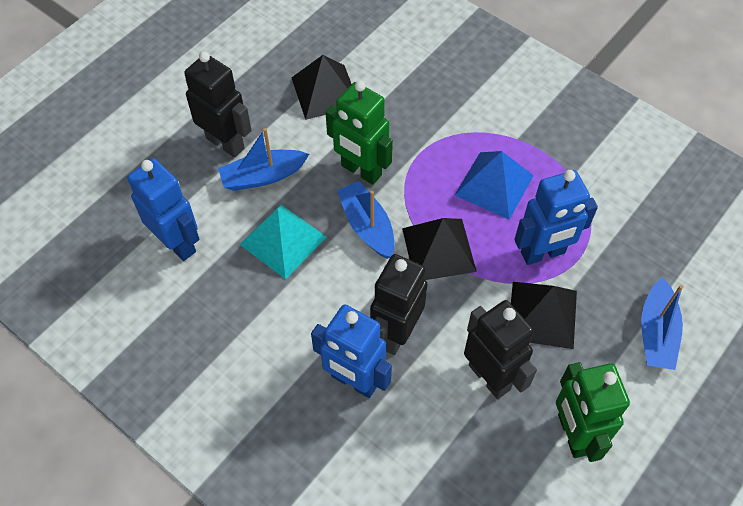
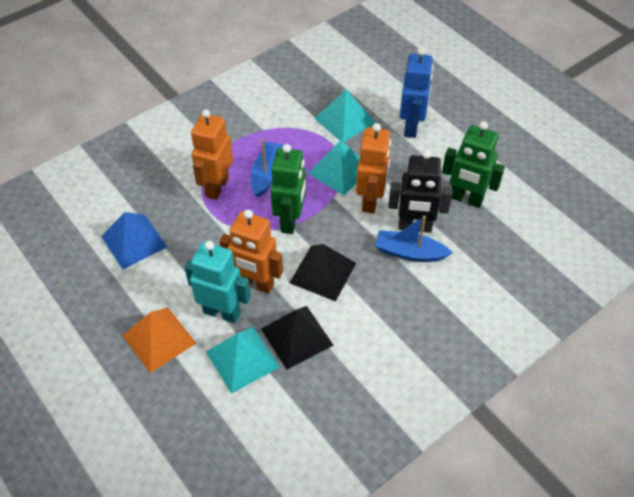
black pyramid: [292,55,351,120] [402,218,477,280] [511,282,577,349] = 3 -> [261,306,333,370] [289,244,356,301] = 2
black robot: [184,51,251,157] [370,254,428,355] [464,300,537,399] = 3 -> [388,150,453,233] = 1
blue boat: [218,128,309,191] [337,181,395,259] [641,277,683,370] = 3 -> [251,139,284,197] [375,216,452,262] = 2
blue robot: [127,158,199,261] [311,304,392,398] [514,170,598,265] = 3 -> [400,48,433,138] = 1
orange pyramid: none = 0 -> [123,307,196,373] = 1
orange robot: none = 0 -> [191,109,233,200] [220,209,283,294] [356,123,391,213] = 3
turquoise pyramid: [239,204,327,279] = 1 -> [206,327,279,394] [308,140,360,196] [314,89,376,142] = 3
turquoise robot: none = 0 -> [184,241,251,323] = 1

